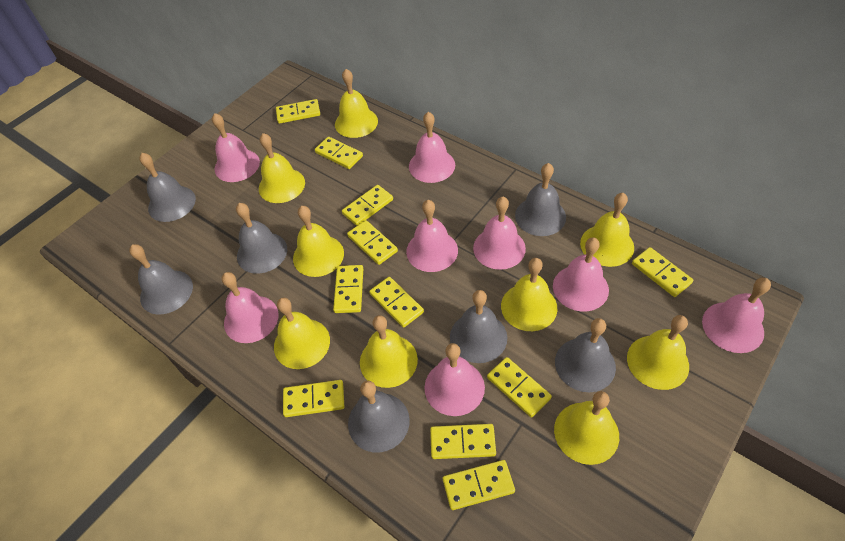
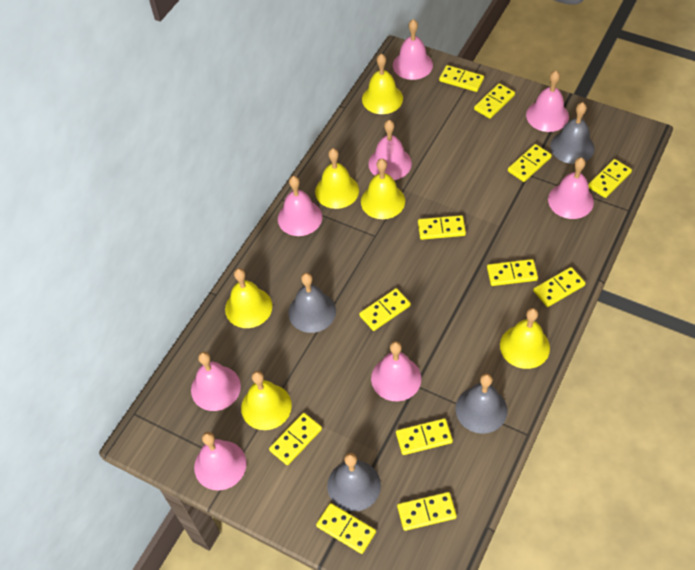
grey bell: [129,244,193,315] [139,153,196,222] [236,203,287,274] [348,380,410,452] [450,290,507,363] [515,163,566,236] [555,318,616,392] = 7 -> [288,273,336,333] [327,453,381,512] [455,373,507,434] [550,102,595,164] = 4
yellow bell: [259,133,305,203] [274,297,330,369] [293,206,344,277] [335,69,378,138] [360,315,418,388] [501,258,557,331] [554,391,619,465] [580,193,634,267] [627,315,689,390] = 9 -> [225,268,273,328] [241,371,292,430] [315,148,359,209] [361,159,405,219] [362,54,403,114] [500,308,550,369] = 6
yellow domino: [276,99,320,124] [283,380,344,417] [315,137,363,169] [333,265,363,313] [342,185,393,226] [347,220,398,265] [369,277,424,328] [430,424,496,459] [443,460,515,510] [487,357,552,418] [632,247,693,297] = 11 -> [269,413,322,465] [316,503,376,554] [359,288,411,331] [396,418,453,455] [397,492,457,531] [418,215,466,240] [439,65,484,92] [474,83,515,119] [487,259,538,286] [508,144,552,182] [533,267,586,307] [588,159,632,198] = 12

